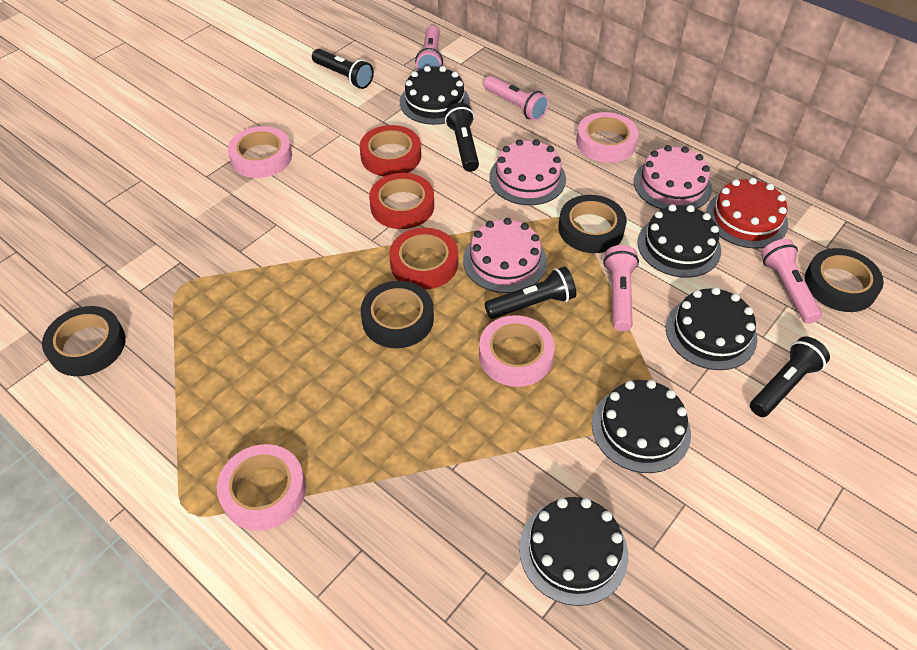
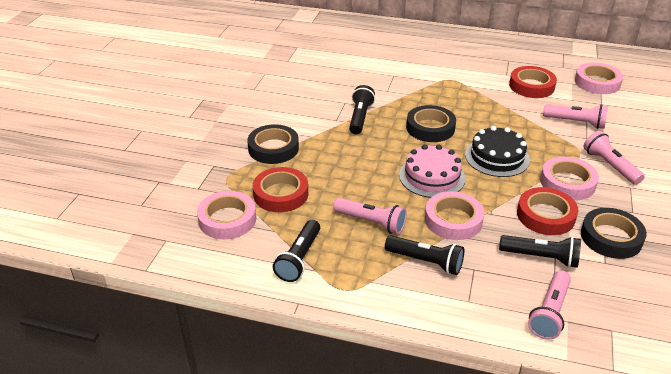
black cake: [400,66,470,125] [519,497,628,606] [592,380,691,473] [637,204,721,278] [666,287,757,370] = 5 -> [465,126,530,177] = 1
black tape: [42,306,126,376] [361,281,434,348] [558,195,627,253] [805,248,884,312] = 4 -> [247,124,299,164] [406,105,456,142] [581,208,647,259] = 3
pink cake: [463,218,547,293] [489,139,566,205] [634,145,712,209] = 3 -> [399,144,466,198] = 1
red cake: [706,178,788,249] = 1 -> none = 0

